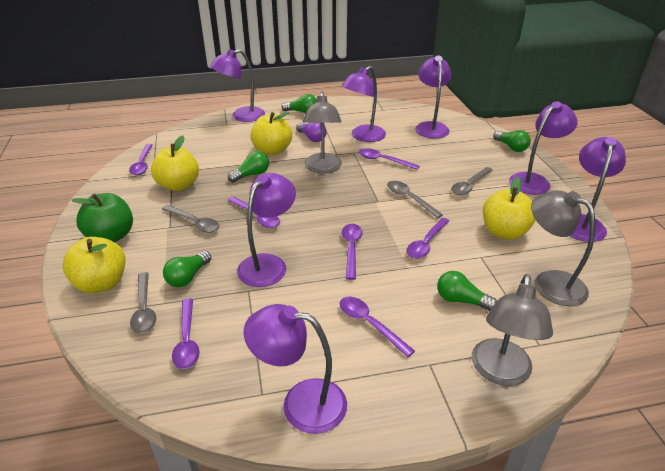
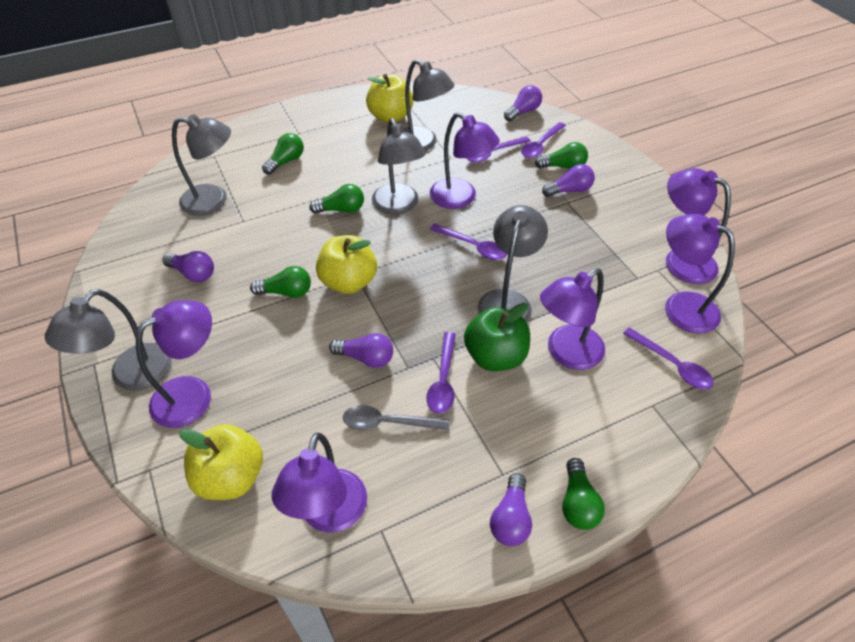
grey lamp: [303,92,342,173] [472,274,553,386] [531,190,595,306] = 3 -> [45,289,172,391] [172,114,231,216] [372,118,426,214] [404,59,455,151] [477,205,548,323] = 5
grey spoon: [130,272,156,333] [162,205,220,233] [387,181,443,218] [451,167,493,195] = 4 -> [343,405,450,431] = 1
purple lamp: [210,49,265,122] [237,173,296,287] [244,304,347,434] [341,66,386,142] [415,56,451,139] [509,101,578,195] [570,137,626,242] = 7 -> [136,300,212,428] [272,433,367,532] [430,112,500,209] [540,268,605,370] [665,214,735,334] [666,168,731,284] = 6
purple light bulb: [296,123,327,142] = 1 -> [162,251,214,282] [329,333,393,368] [490,473,532,546] [504,85,542,121] [542,164,595,197] = 5
purple spoon: [129,144,153,175] [172,298,200,369] [228,196,280,228] [339,297,415,357] [342,224,363,280] [358,148,420,170] [406,218,449,259] = 7 -> [426,332,456,413] [430,224,507,260] [466,137,531,162] [521,122,566,158] [623,327,714,389] = 5
yellow apple: [62,237,125,293] [151,135,199,191] [251,112,292,155] [483,177,536,240] = 4 -> [179,424,263,500] [316,235,377,294] [366,74,413,123] = 3

